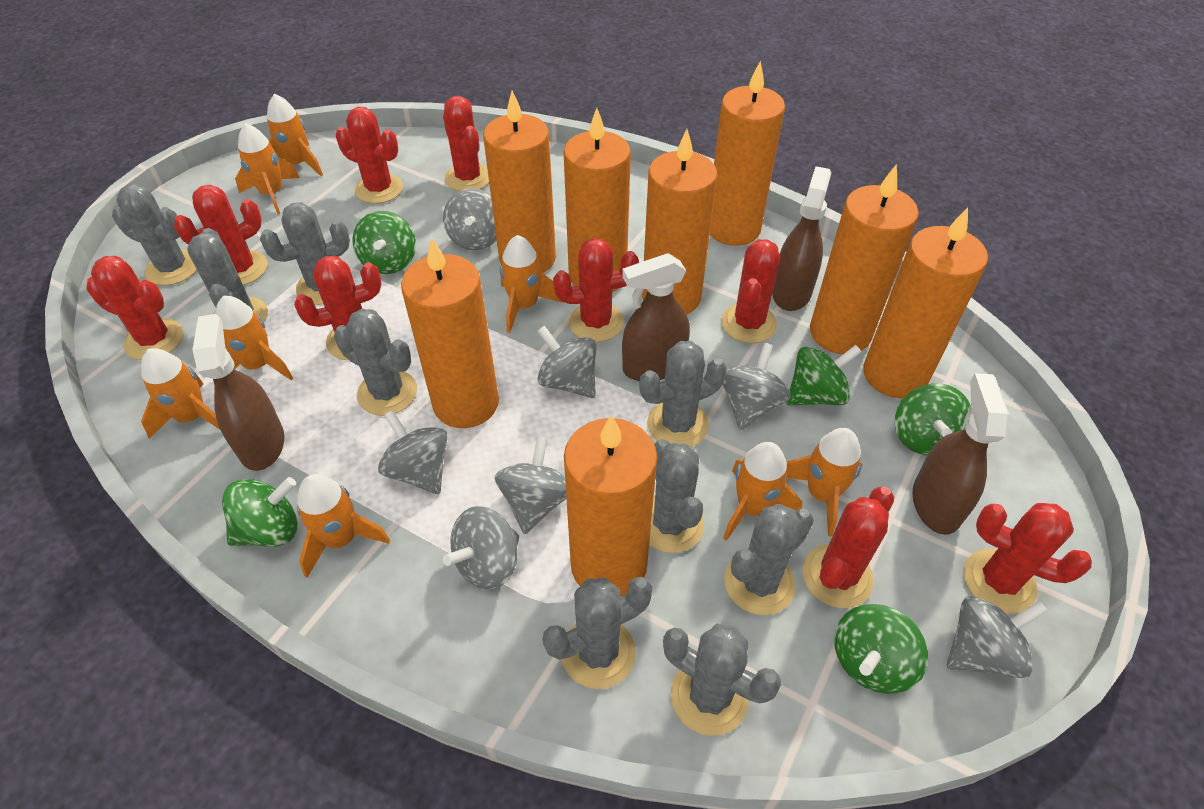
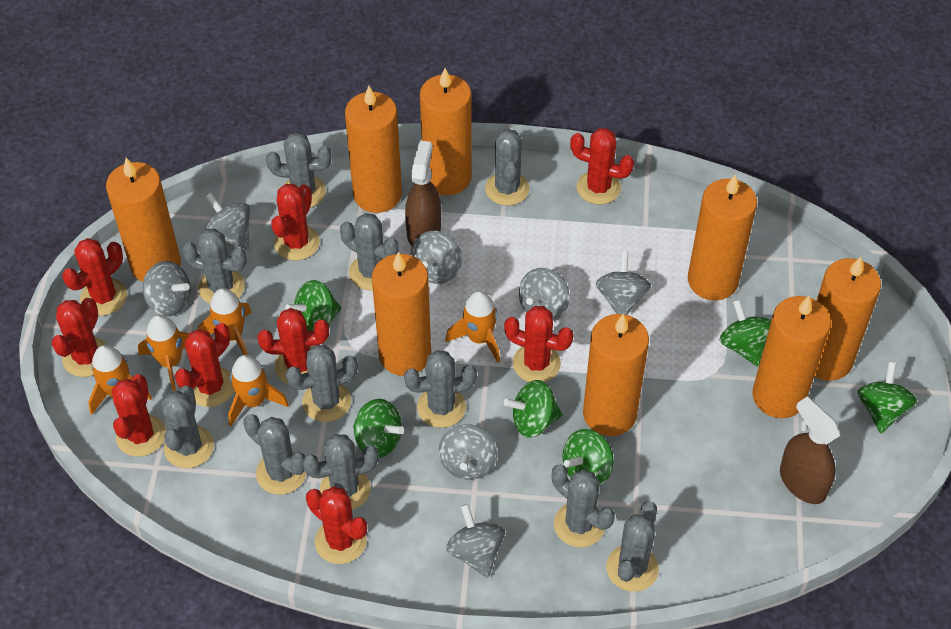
brown spray bottle: [192,314,284,471] [622,253,690,381] [772,166,831,311] [912,373,1009,535] = 4 -> [405,140,441,246] [780,397,840,504] = 2
green spinning top: [222,477,297,547] [352,211,416,274] [786,345,862,406] [834,604,928,694] [895,383,971,455] = 5 -> [285,280,341,331] [353,399,404,458] [504,380,562,437] [562,429,614,486] [719,299,771,367] [857,362,917,433] = 6
grey cactus: [112,184,197,286] [187,228,268,322] [260,202,350,305] [334,309,417,416] [542,577,652,689] [639,341,727,447] [649,439,704,553] [663,624,781,736] [724,504,814,615] = 9 -> [162,386,214,468] [182,229,247,304] [243,414,306,495] [266,132,332,208] [286,345,358,422] [302,434,379,510] [340,213,399,290] [404,350,477,428] [485,129,529,206] [552,465,615,547] [606,501,659,592] = 11
orange rocket: [141,348,220,439] [216,296,293,380] [235,123,300,215] [267,94,323,176] [297,474,390,578] [500,235,564,333] [723,442,802,541] [786,428,862,536] = 8 -> [88,345,152,414] [138,315,189,391] [198,288,252,355] [228,355,289,426] [445,291,500,363] = 5

